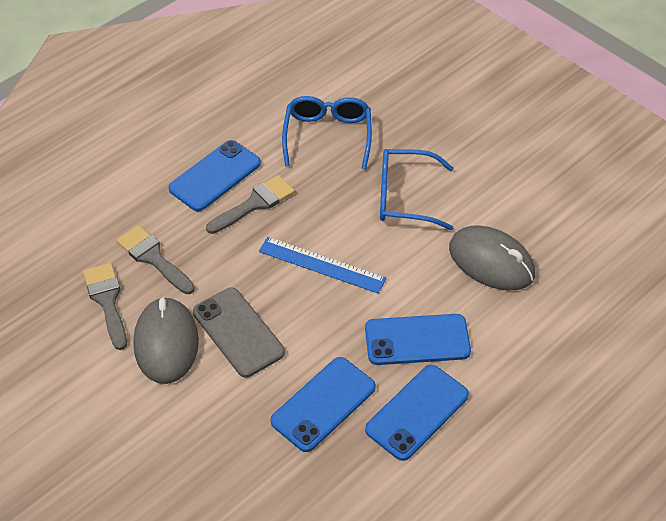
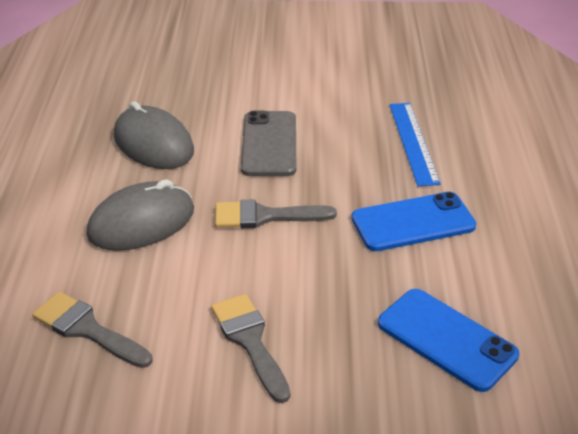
blue glasses: [282,96,372,169] [380,149,454,230] = 2 -> none = 0
blue phone: [168,140,261,211] [270,357,376,452] [365,314,471,365] [365,365,469,461] = 4 -> [352,192,476,251] [378,289,519,392] = 2

